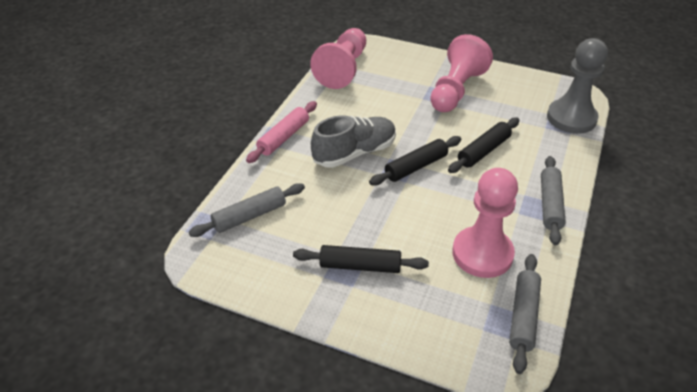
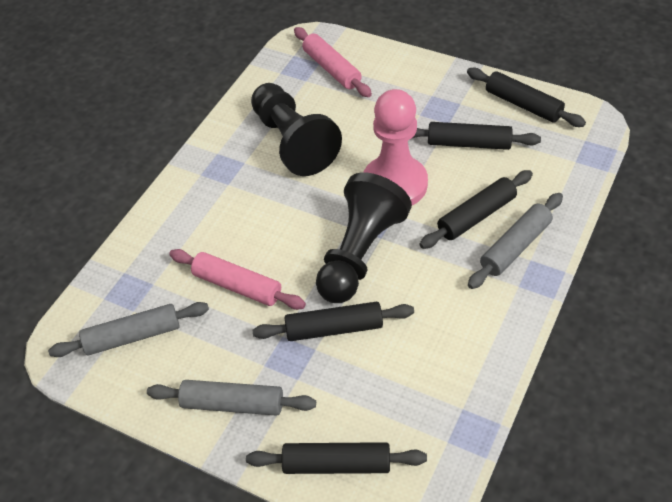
black pawn: none = 0 -> [251,83,342,176] [316,173,412,303] = 2
black rolling pin: [293,245,429,273] [369,136,461,186] [448,117,519,173] = 3 -> [246,442,427,474] [253,302,414,341] [412,122,541,150] [420,170,533,249] [467,68,586,127] = 5
grey pawn: [547,38,608,134] = 1 -> none = 0
grey shoe: [311,115,396,168] = 1 -> none = 0
pink pawn: [310,28,366,89] [430,34,493,112] [452,168,518,278] = 3 -> [363,89,428,205] = 1
pink rolling pin: [246,101,317,163] = 1 -> [169,249,306,310] [294,27,372,97] = 2

